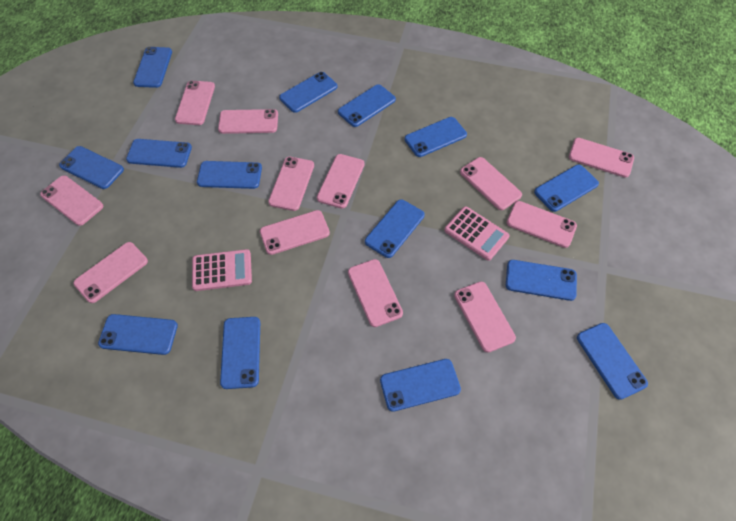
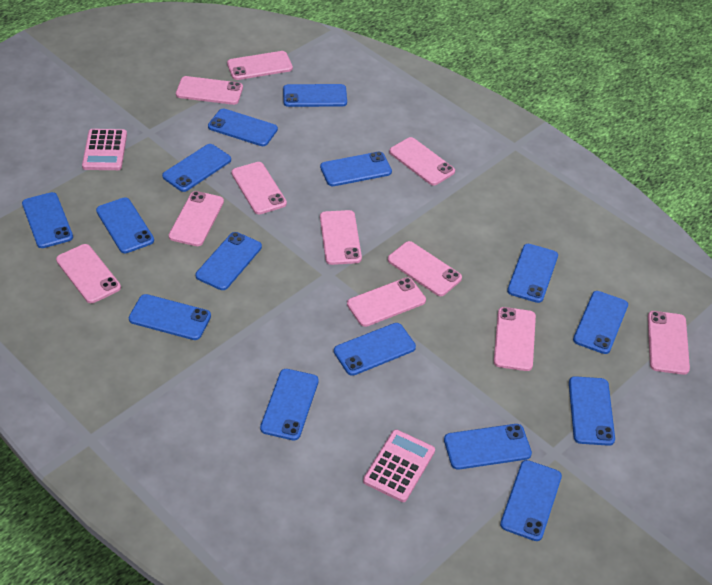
blue phone: [59,146,124,189] [98,314,178,355] [126,139,192,168] [133,47,172,88] [197,161,262,189] [220,317,260,389] [279,72,337,113] [338,84,396,127] [365,199,425,258] [380,359,461,412] [405,117,467,157] [506,260,577,301] [534,165,599,212] [577,323,648,400] = 14 -> [22,192,73,248] [96,197,154,253] [129,294,211,340] [162,144,231,192] [196,232,262,290] [208,109,278,146] [260,369,319,441] [283,84,347,107] [320,152,392,186] [334,323,416,376] [444,424,532,470] [500,460,562,541] [507,244,558,303] [569,376,615,446] [573,291,628,354] = 15
pink phone: [40,175,103,226] [73,242,148,303] [175,81,215,125] [218,109,278,134] [260,210,330,255] [268,157,314,211] [317,154,365,209] [348,259,403,327] [454,282,516,353] [460,157,522,210] [506,201,577,248] [569,138,634,178] = 12 -> [56,244,121,303] [169,191,224,246] [176,76,243,105] [227,51,293,80] [231,162,287,214] [320,210,362,265] [347,277,426,327] [388,241,462,296] [389,137,455,186] [494,307,536,371] [648,311,690,375] = 11

